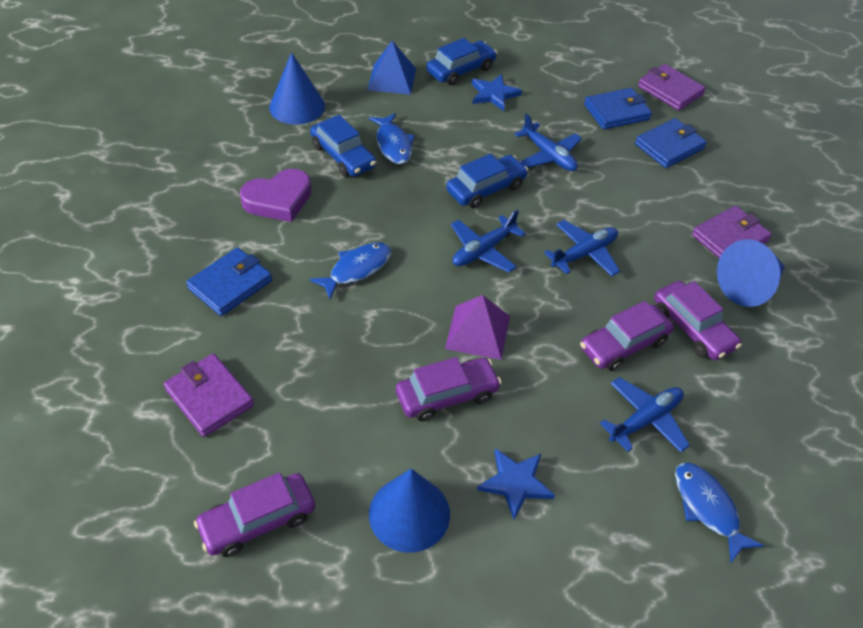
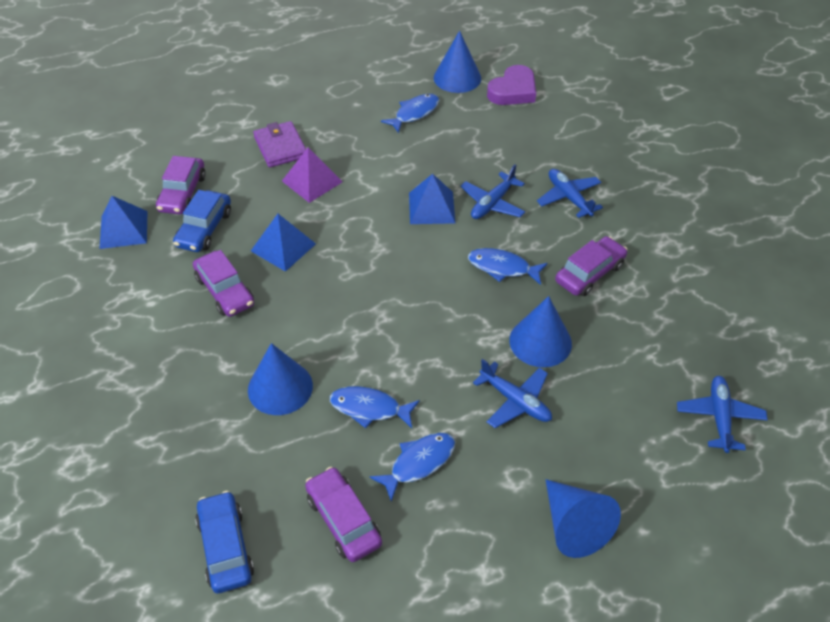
blue car: [310,115,376,177] [427,38,497,85] [446,154,528,208] = 3 -> [173,190,231,252] [195,491,254,593] = 2
blue cone: [269,52,325,125] [369,469,450,553] [717,239,785,307] = 3 -> [248,343,313,415] [434,31,481,93] [509,296,572,367] [545,479,621,558] = 4
blue fish: [309,242,391,299] [369,113,415,164] [675,462,764,563] = 3 -> [330,386,420,428] [370,433,455,502] [381,94,439,133] [468,248,548,285] = 4
blue pyramid: [367,41,416,95] = 1 -> [100,196,147,249] [251,214,316,272] [409,174,455,224] = 3
blue star: [472,74,522,111] [477,448,555,520] = 2 -> none = 0
blue wallet: [186,247,272,316] [584,88,652,130] [635,118,707,168] = 3 -> none = 0
purple wallet: [164,354,254,437] [638,64,706,111] [692,206,772,259] = 3 -> [253,121,306,168] = 1

